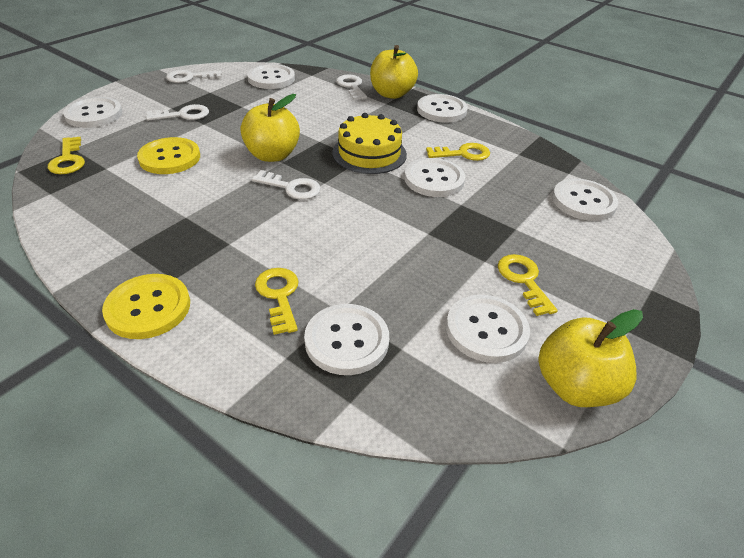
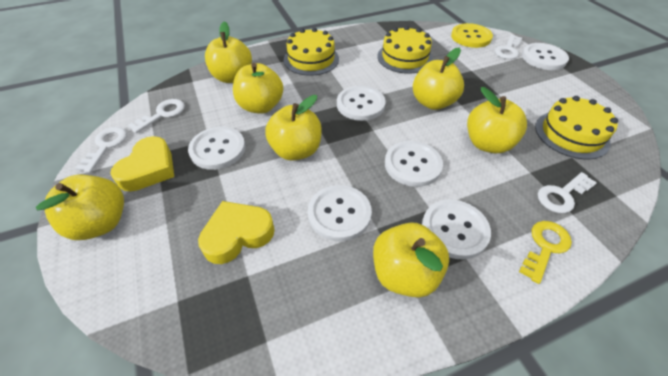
white button: [63,97,123,128] [247,64,295,89] [304,304,389,375] [404,158,465,197] [417,94,468,123] [446,295,530,363] [552,179,618,221] = 7 -> [188,127,246,170] [308,185,372,241] [337,86,386,121] [385,141,443,187] [422,200,491,259] [522,43,569,70] = 6
yellow apple: [240,94,300,162] [370,45,418,99] [539,309,643,407] = 3 -> [36,175,124,240] [205,21,252,83] [233,63,283,114] [265,95,322,161] [373,222,449,297] [413,48,464,110] [467,87,527,153] = 7
yellow button: [102,274,190,339] [137,137,200,174] = 2 -> [451,23,493,48] = 1
yellow cake: [332,113,407,174] = 1 -> [284,28,339,76] [377,26,433,74] [535,96,618,159] = 3
yellow heart: none = 0 -> [110,136,174,192] [198,201,275,264] = 2
yellow key: [48,137,85,174] [255,268,299,335] [426,143,490,161] [498,254,558,316] = 4 -> [519,221,572,284] = 1

